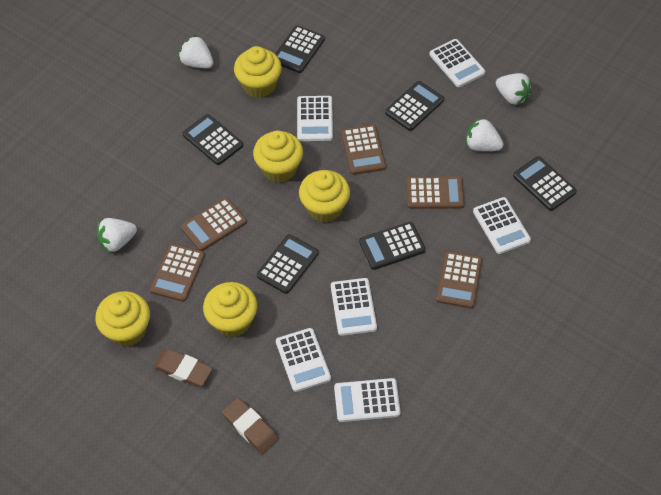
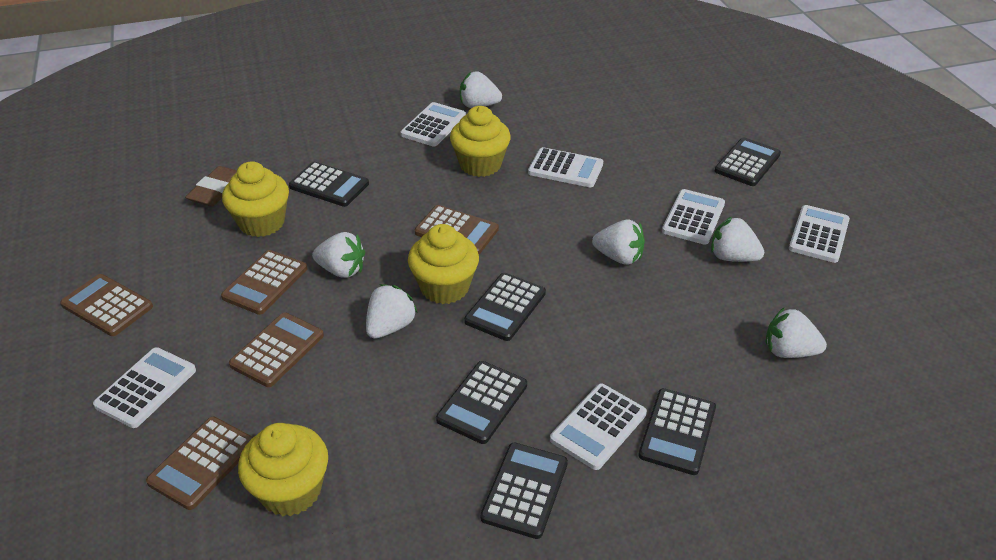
brown eraser: [153,349,213,387] [222,398,279,454] = 2 -> [185,166,237,207] = 1
white strawberry: [97,218,137,253] [178,35,213,68] [465,118,504,151] [496,73,532,105] = 4 -> [312,232,365,278] [366,284,418,339] [460,71,502,108] [592,220,645,265] [711,217,764,262] [766,307,827,358] = 6
yellow cupcake: [95,291,150,347] [203,282,257,337] [234,46,282,98] [253,131,303,183] [299,170,350,223] = 5 -> [222,161,289,237] [238,423,328,516] [408,224,479,304] [450,106,511,177] = 4

